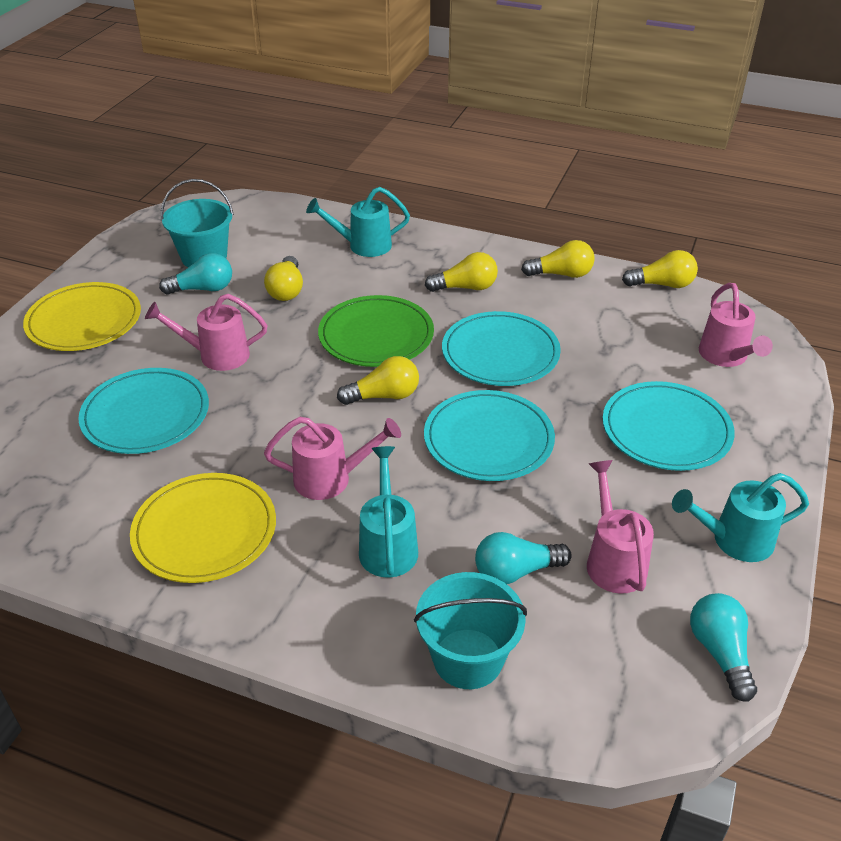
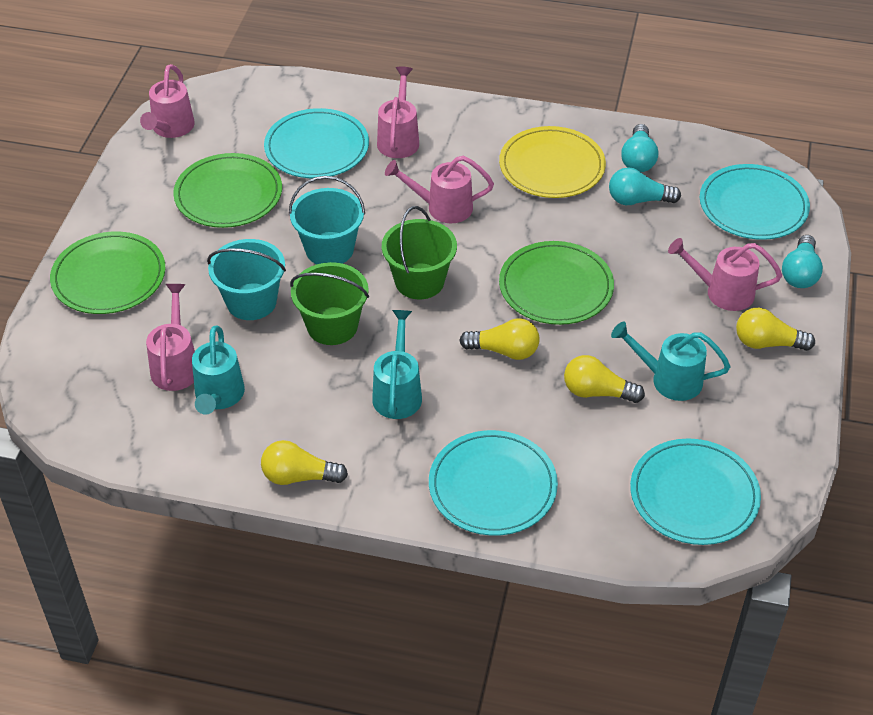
green bucket: none = 0 -> [290,262,369,345] [382,206,457,299] = 2
green plate: [318,295,434,367] = 1 -> [50,232,165,314] [173,153,282,228] [499,241,614,325] = 3
pink watering can: [145,294,267,371] [264,417,401,500] [587,460,654,594] [699,283,773,367] = 4 -> [140,64,195,138] [146,284,195,391] [377,66,419,158] [385,156,494,223] [668,238,782,311] = 5
yellow light bulb: [264,256,303,301] [337,356,419,405] [425,252,498,292] [521,240,595,278] [622,250,698,288] = 5 -> [261,440,348,485] [459,318,539,360] [564,355,645,403] [736,308,815,351] = 4
yellow plate: [23,282,141,351] [130,473,276,583] = 2 -> [499,126,606,198] = 1

